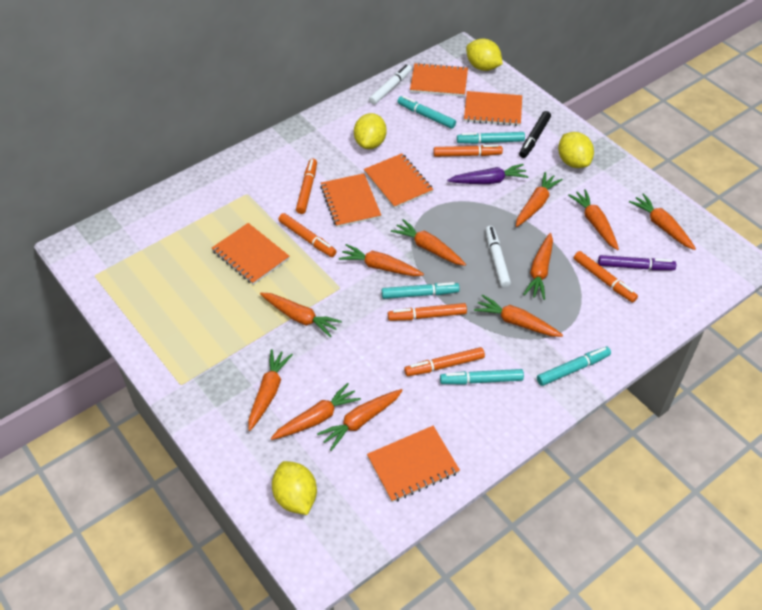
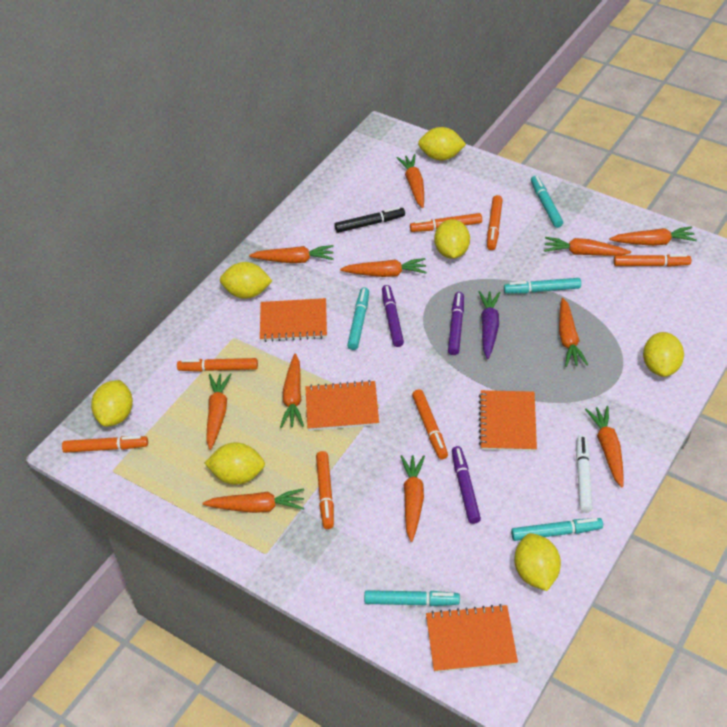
orange marker: [278,213,337,257] [296,159,317,214] [388,303,467,321] [404,347,485,376] [434,144,503,157] [574,251,638,303] = 6 -> [62,436,148,453] [177,358,258,372] [316,451,334,529] [410,213,482,232] [412,389,448,460] [487,195,503,250] [614,254,691,267] = 7
orange notebook: [212,223,290,285] [320,173,381,227] [364,153,433,209] [367,426,460,502] [410,63,468,97] [464,91,522,126] = 6 -> [260,298,327,342] [305,380,379,431] [426,604,518,673] [479,390,537,451] = 4
purple marker: [598,255,676,270] = 1 -> [382,285,404,347] [448,292,464,355] [452,446,481,524] = 3
white marker: [369,64,412,105] [485,226,511,288] = 2 -> [576,435,593,513] = 1
yellow lemon: [272,461,317,515] [354,113,387,149] [466,39,503,71] [558,132,594,168] = 4 -> [91,380,133,427] [205,442,265,485] [220,262,272,299] [418,127,466,160] [434,219,470,259] [514,533,561,591] [643,332,684,377] = 7

